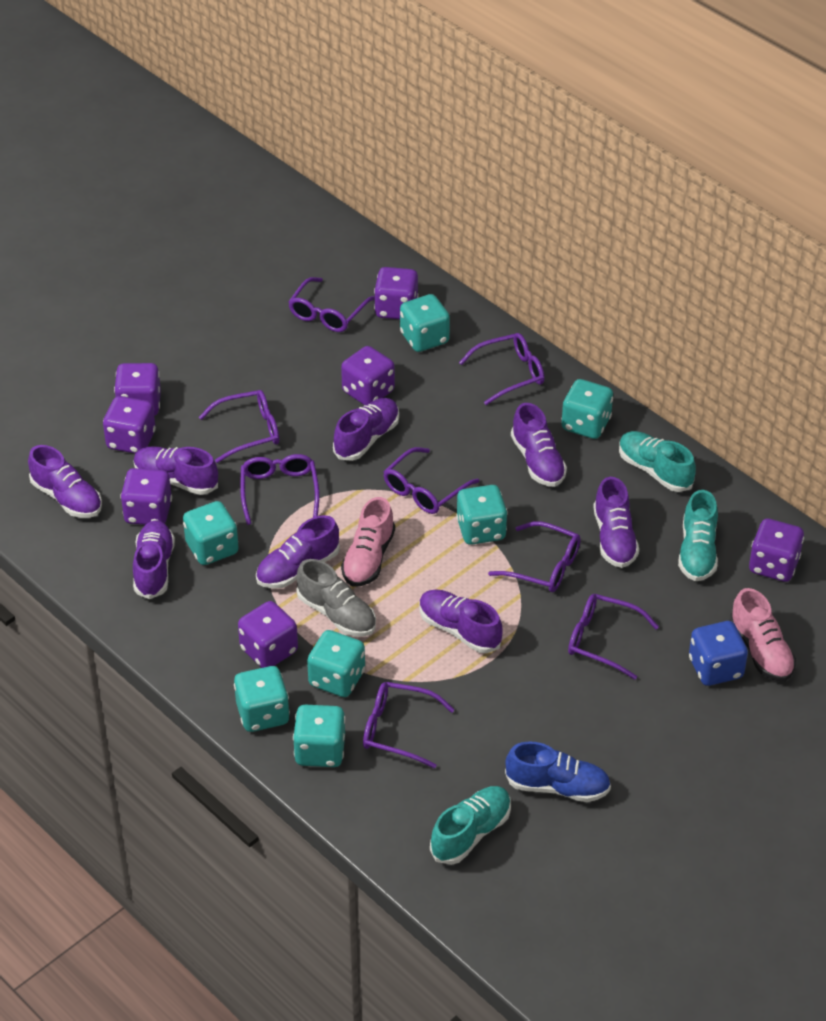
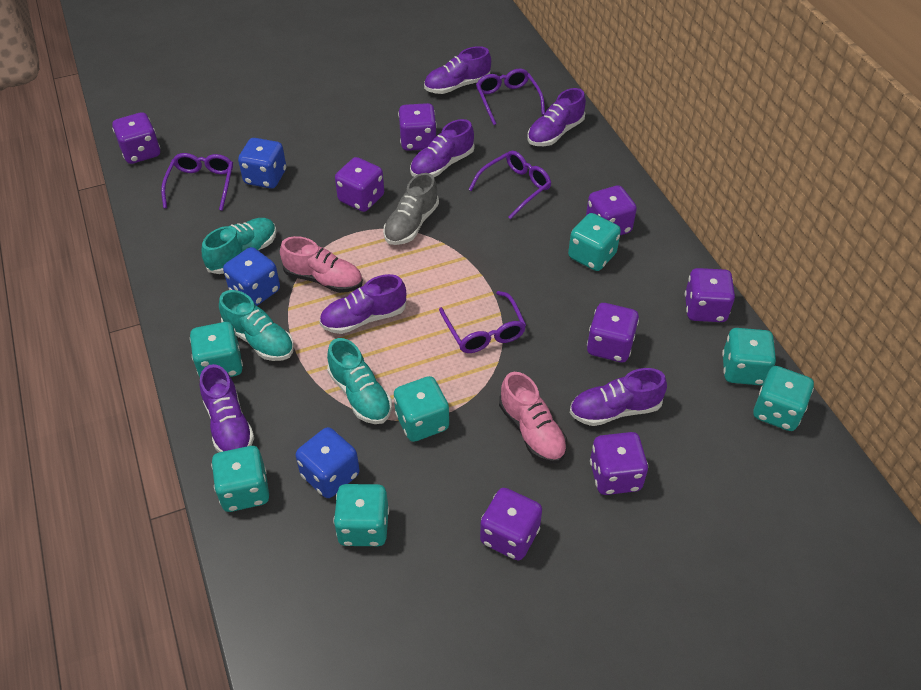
blue dice: [689,621,748,686] = 1 -> [223,247,280,306] [238,138,286,188] [296,427,360,498] = 3
blue shoe: [505,741,611,802] = 1 -> none = 0
purple dice: [103,396,156,453] [114,363,161,416] [121,468,172,525] [238,601,298,668] [341,346,395,406] [374,267,419,319] [749,518,804,582] = 7 -> [112,112,160,164] [335,157,384,212] [398,103,437,151] [480,488,542,560] [586,185,637,235] [587,303,639,362] [590,432,648,495] [685,268,735,322] = 8
purple glasses: [199,390,279,463] [240,454,319,525] [288,277,375,332] [363,682,455,768] [383,447,479,514] [459,333,544,405] [488,521,581,592] [568,594,659,680] = 8 -> [161,153,233,211] [439,291,526,353] [469,151,551,220] [476,68,545,125] = 4
purple shoe: [28,445,102,518] [133,520,175,599] [134,446,218,495] [256,515,340,589] [333,398,399,461] [420,589,502,653] [511,403,567,487] [593,477,639,568] = 8 -> [200,364,254,452] [319,274,406,334] [410,119,475,177] [424,46,491,94] [528,88,586,146] [570,368,667,426] = 6

